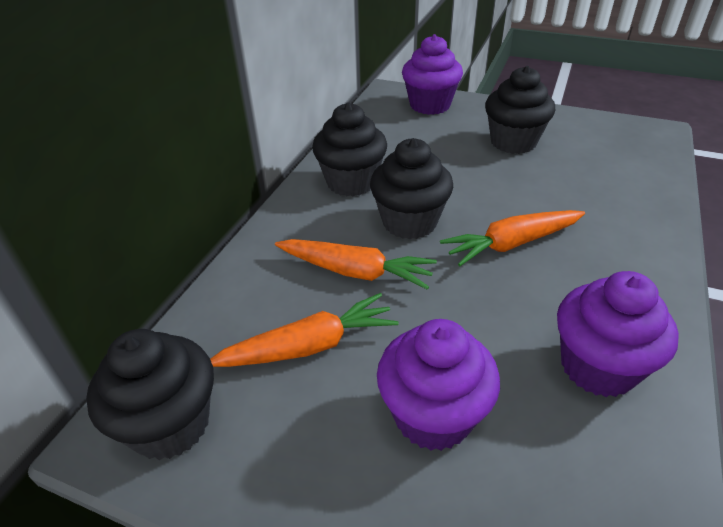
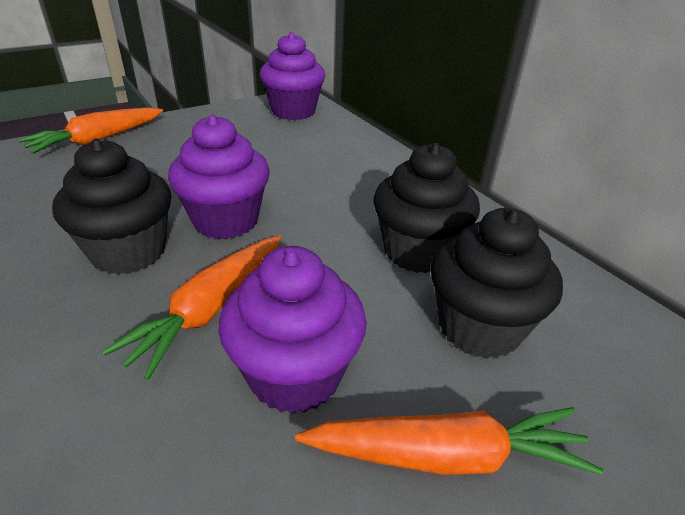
black cupcake: [86,329,214,460] [312,102,387,196] [370,138,453,239] [485,66,555,154] = 4 -> [52,138,171,275] [373,143,480,273] [431,208,563,359] = 3

